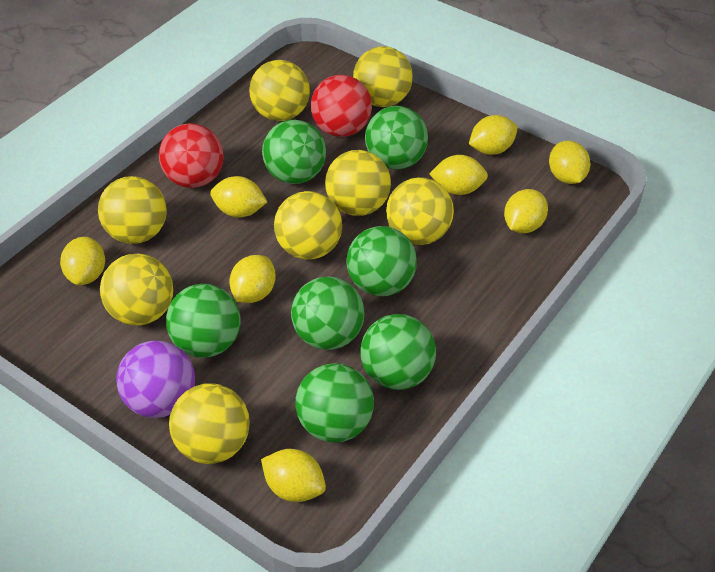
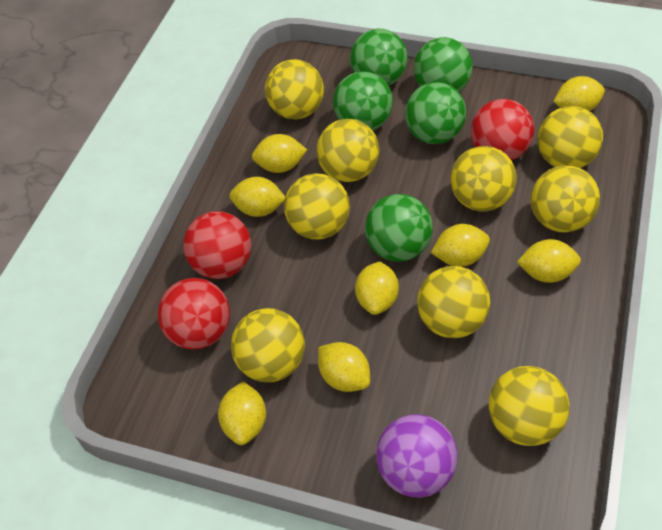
green ball: [166,284,240,358] [262,120,326,184] [291,276,365,350] [295,363,374,442] [346,226,417,296] [360,314,436,390] [365,106,428,170] = 7 -> [333,71,393,131] [350,29,407,86] [365,194,433,262] [405,82,466,144] [414,37,473,92] = 5
red ball: [159,123,224,188] [311,75,372,137] = 2 -> [158,278,230,350] [183,211,251,279] [471,99,534,160] = 3
yellow ball: [98,176,167,244] [100,254,173,326] [169,383,250,464] [249,60,310,121] [274,191,342,260] [325,150,391,216] [353,46,413,107] [386,177,454,245] = 8 -> [231,308,305,382] [265,59,324,119] [284,173,350,239] [316,119,379,182] [417,266,490,338] [450,146,517,211] [489,366,570,446] [531,165,600,233] [537,106,603,168] = 9

